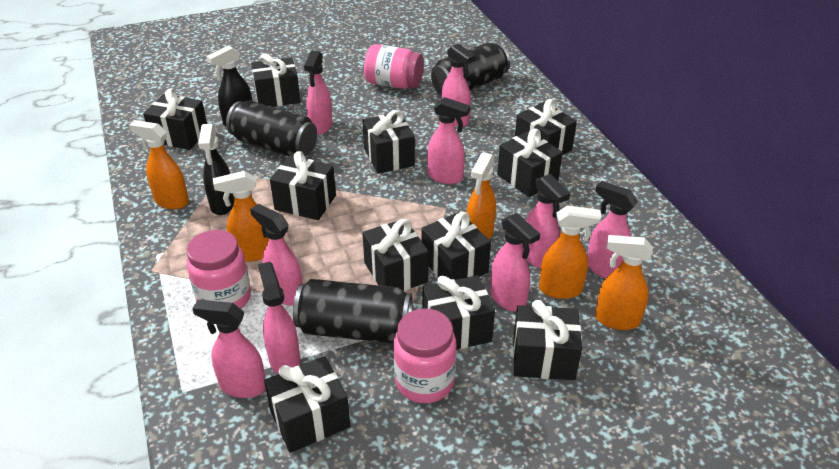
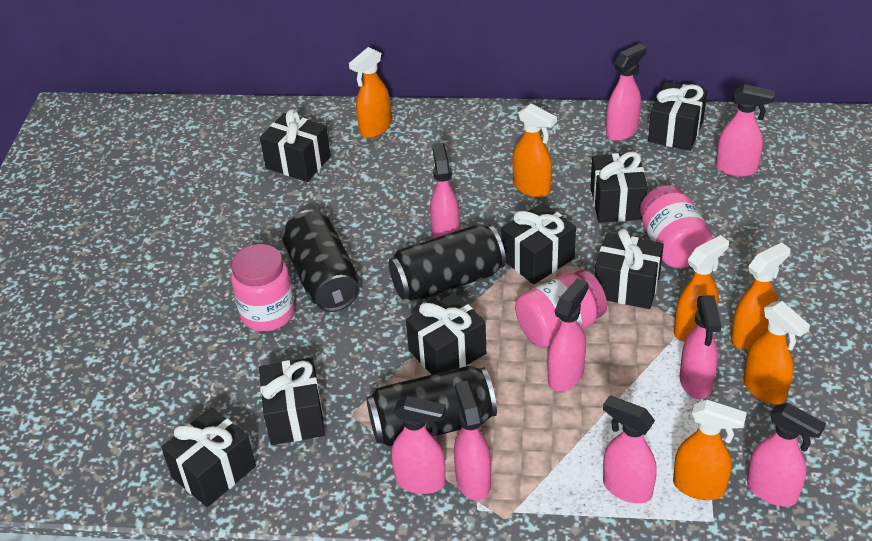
black gift: [143,88,207,150] [251,53,300,107] [264,356,350,453] [270,151,336,220] [362,219,429,291] [363,110,415,174] [421,212,491,280] [423,275,495,350] [497,129,563,197] [513,300,582,380] [515,99,577,155] = 11 -> [161,407,256,507] [259,357,325,445] [260,109,331,182] [406,292,486,375] [501,203,576,284] [590,152,648,223] [595,229,664,309] [648,81,707,151] = 8
black spray bottle: [198,124,235,215] [206,45,252,126] = 2 -> none = 0
orange spray bottle: [129,120,189,209] [213,171,269,262] [467,152,496,240] [539,205,602,299] [595,235,653,330] = 5 -> [349,47,391,138] [512,104,557,197] [673,400,747,500] [674,235,729,342] [731,242,790,349] [744,301,810,404] = 6

